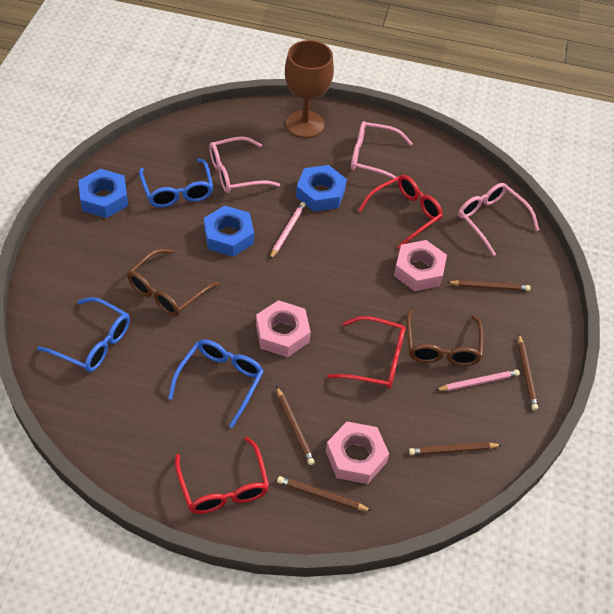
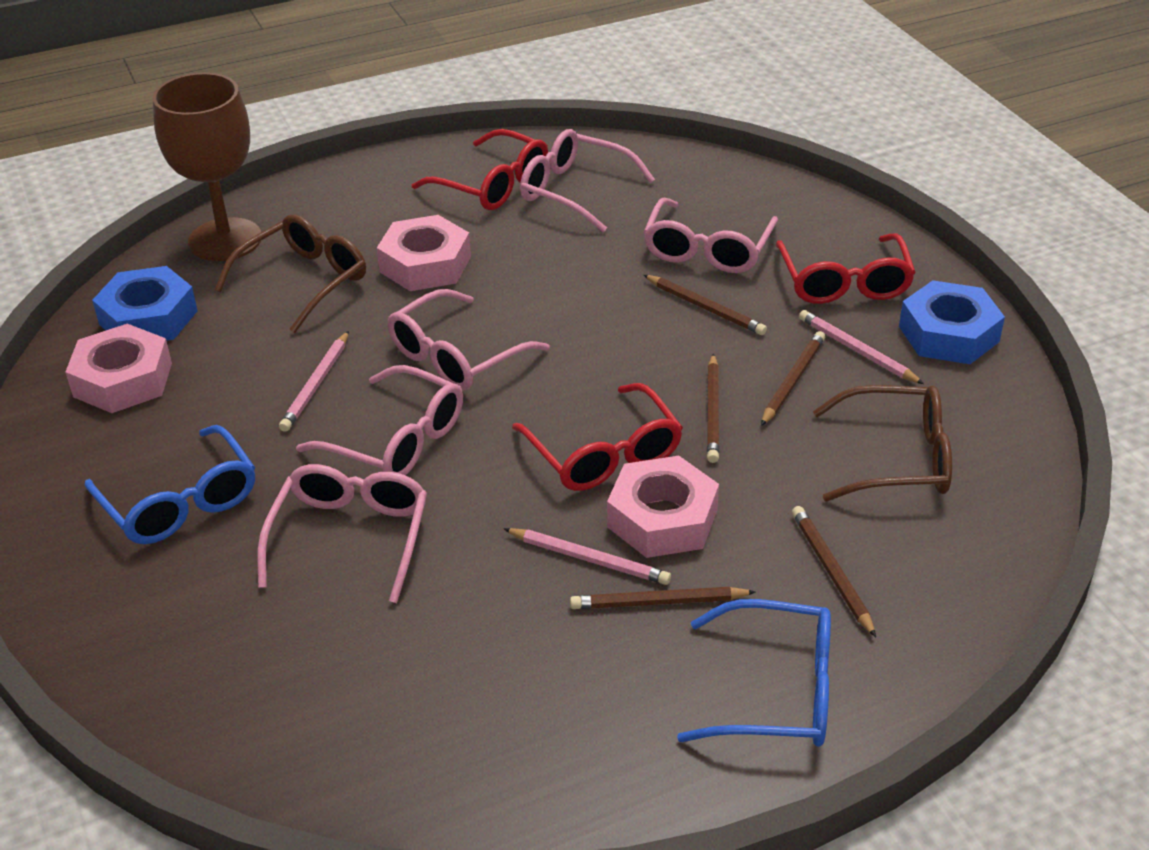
blue glasses: [37,297,130,372] [139,159,213,208] [168,339,264,428] = 3 -> [85,425,255,544] [677,599,831,747] = 2
blue nut: [78,169,128,218] [204,206,254,257] [296,165,347,212] = 3 -> [92,266,198,341] [899,280,1005,364] = 2
pink glasses: [209,136,280,193] [351,121,413,182] [458,183,539,256] = 3 -> [257,464,427,603] [296,365,463,475] [387,289,550,391] [520,129,655,232] [644,197,778,273] = 5
pink pencil: [270,202,306,259] [435,370,520,391] = 2 -> [279,331,349,432] [503,528,671,585] [799,310,924,384] = 3

